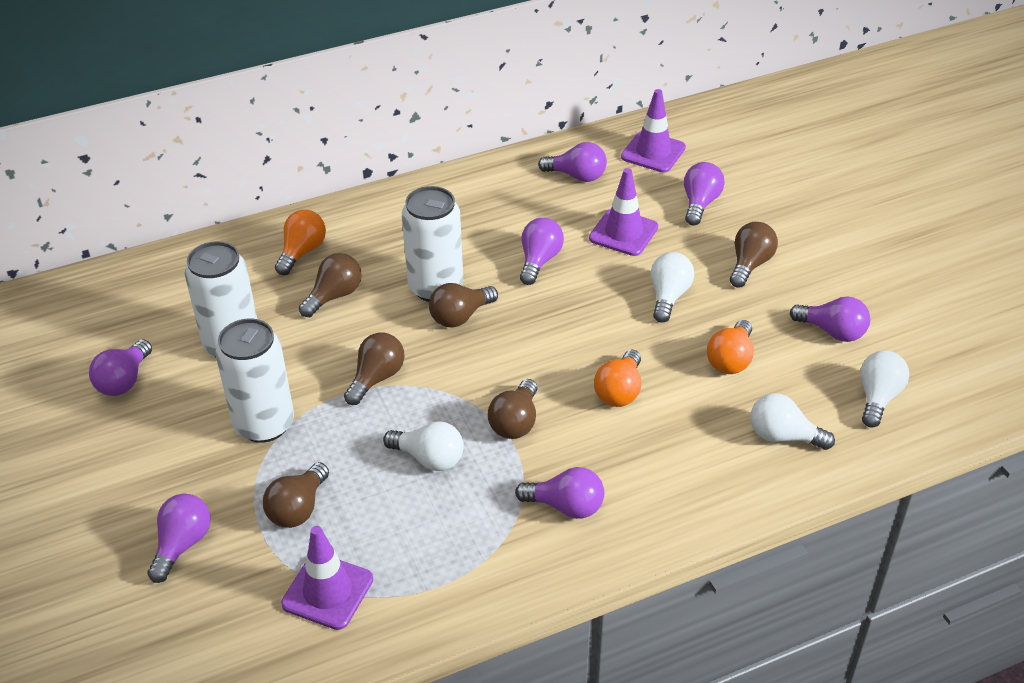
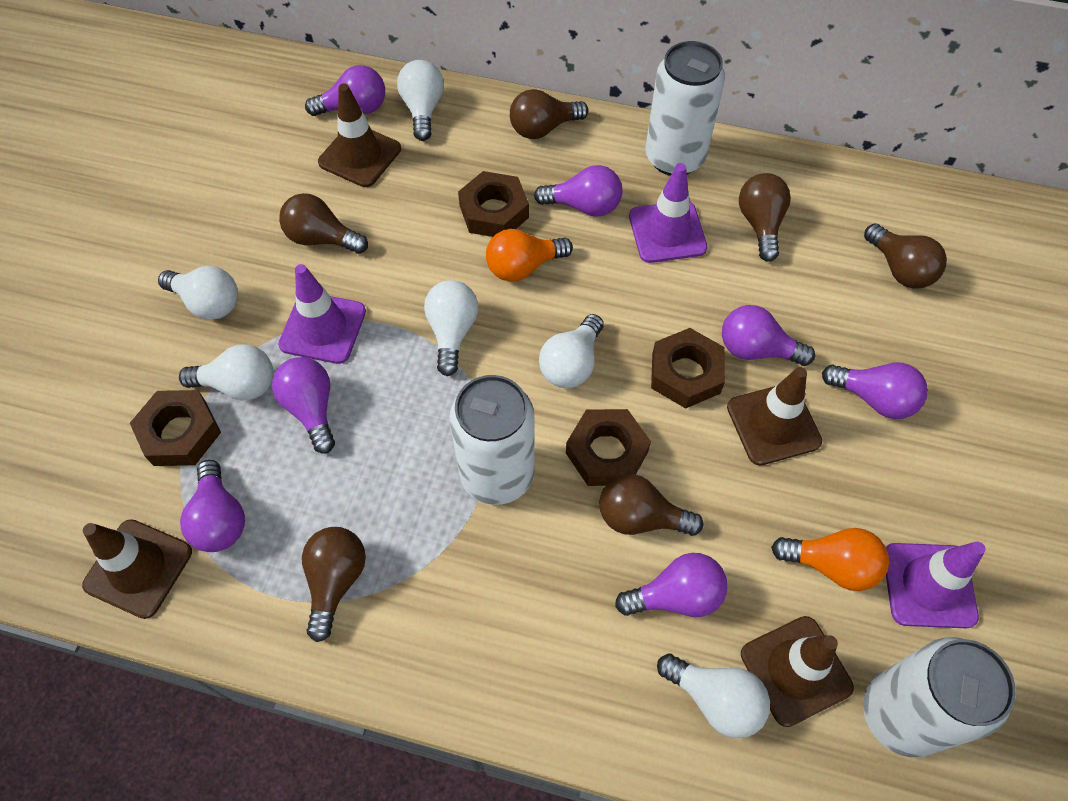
brown nut: none = 0 -> [130,390,221,466] [458,171,529,237] [566,409,651,486] [651,328,725,409] = 4
brown traffic cone: none = 0 -> [82,519,192,619] [318,83,401,187] [727,367,822,466] [741,616,854,727] = 4
orange light bulb: [275,210,326,275] [594,350,641,407] [707,320,754,374] = 3 -> [486,229,573,282] [771,528,889,591] = 2
white light bulb: [383,421,464,471] [651,252,695,323] [750,393,835,450] [860,350,909,428] = 4 -> [158,266,238,320] [179,344,273,401] [397,60,444,141] [424,280,478,376] [539,314,604,388] [657,653,770,738] = 6

